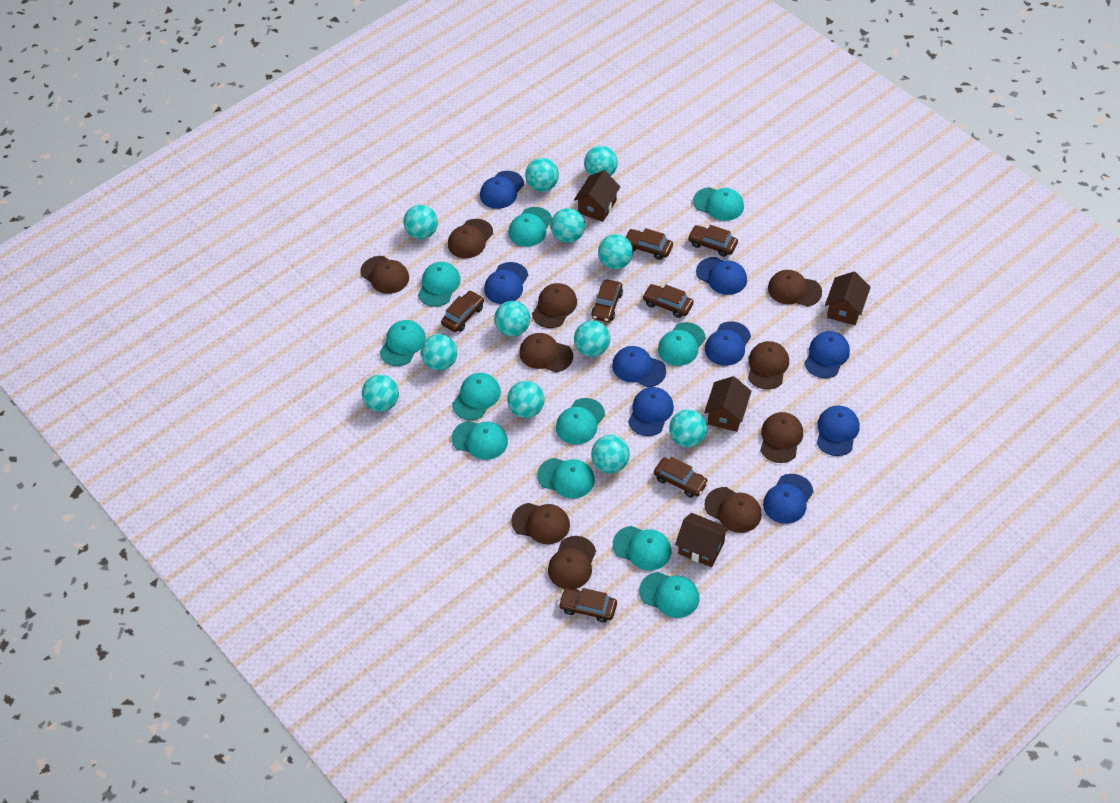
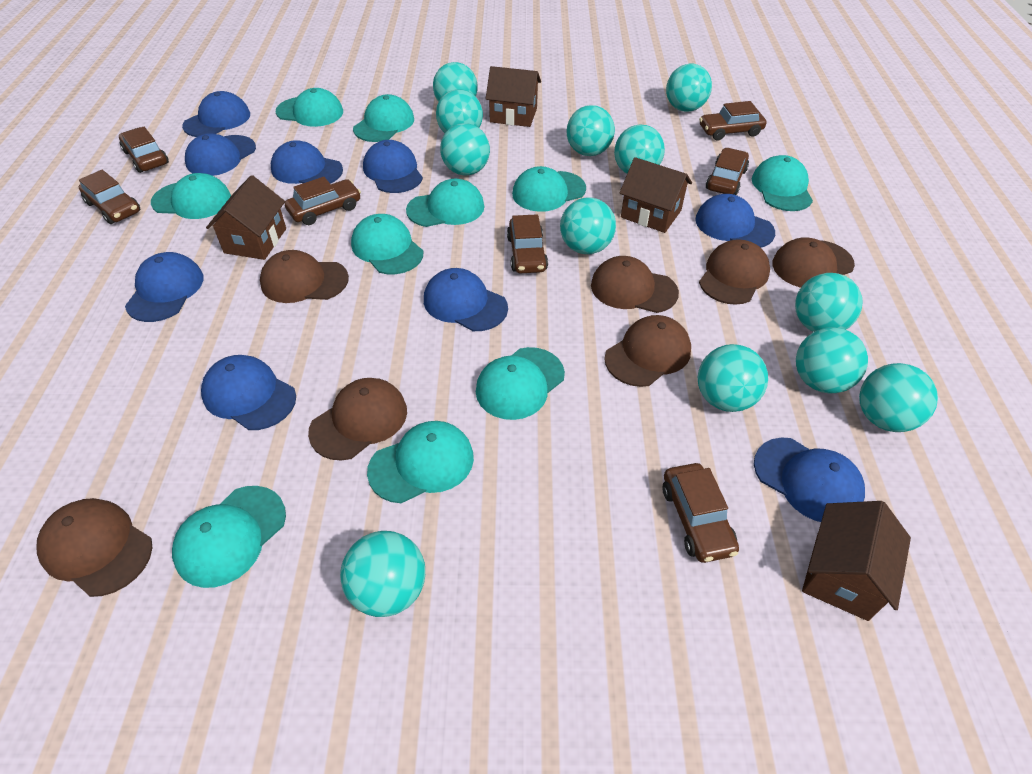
brown cap: [360,256,409,294] [448,219,493,258] [511,503,570,544] [519,333,573,372] [532,283,577,328] [548,536,596,589] [704,487,762,533] [748,341,789,390] [760,412,803,463] [768,270,822,306] = 10 -> [36,498,152,597] [260,250,349,303] [308,378,407,461] [591,256,679,313] [604,315,691,387] [699,239,770,305] [772,237,855,288] = 7
turquoise cap: [380,320,426,366] [418,262,461,307] [452,373,501,420] [452,421,508,460] [508,207,552,247] [537,458,595,498] [556,398,605,445] [613,526,671,570] [639,572,699,618] [658,322,706,366] [693,187,744,221] = 11 -> [151,173,231,219] [172,486,286,588] [276,88,343,127] [351,214,423,274] [353,94,414,142] [367,421,474,503] [406,179,484,227] [476,347,565,420] [512,166,586,212] [752,155,813,211] = 10

